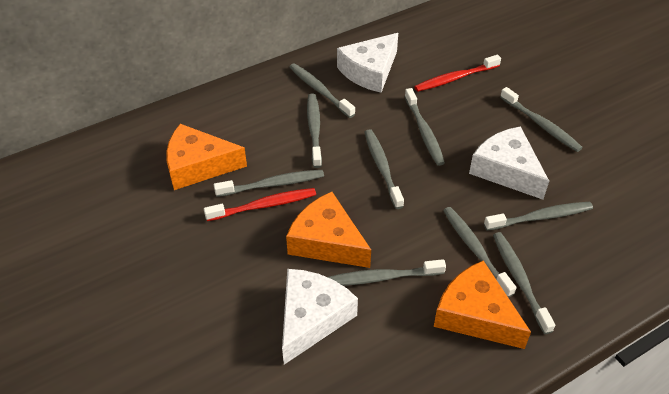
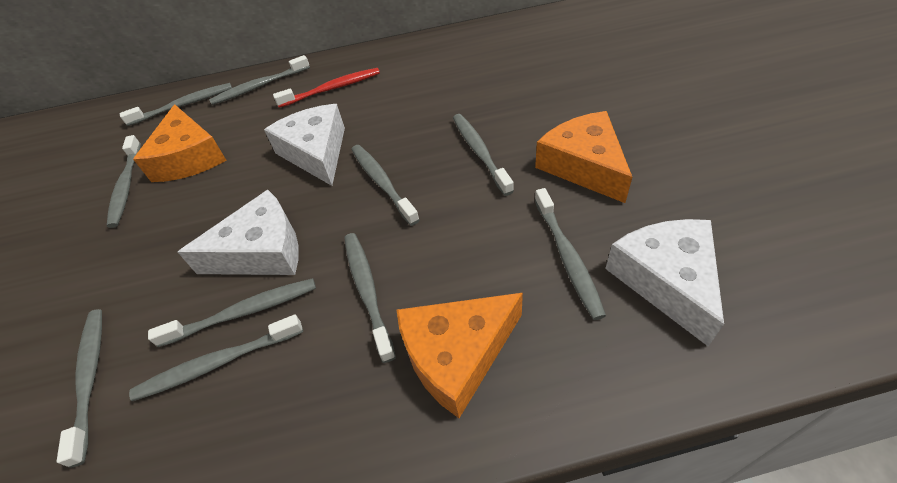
red toothbrush: [204,188,316,221] [414,55,501,92] = 2 -> [273,68,380,108] = 1

